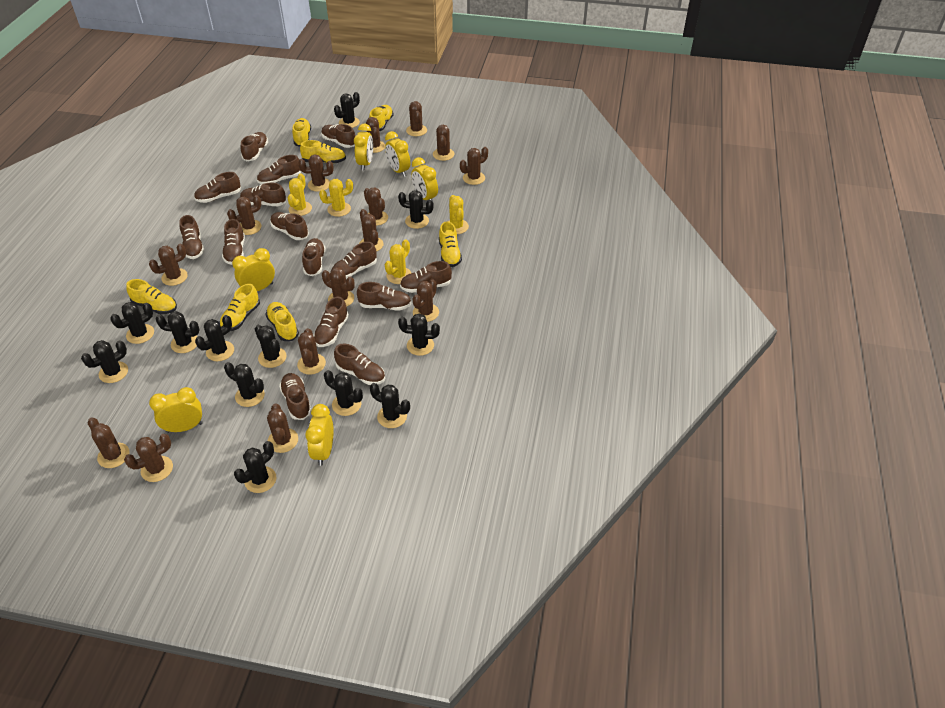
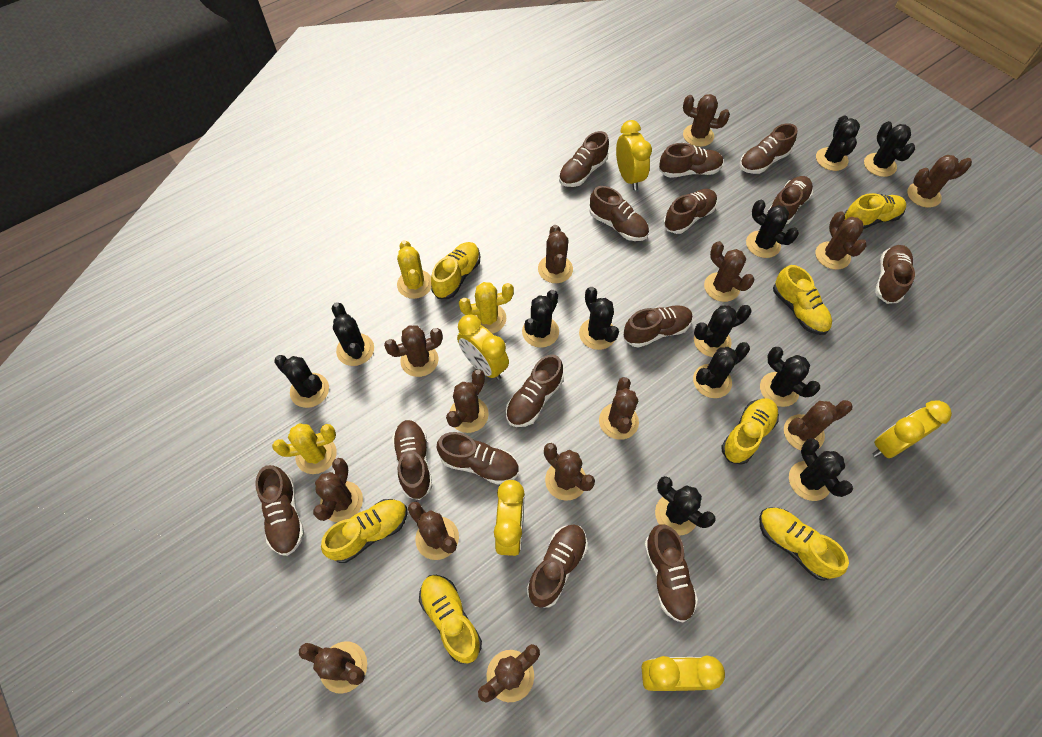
brown cactus: [88,417,130,468] [124,434,173,482] [149,244,188,286] [227,195,261,235] [267,403,298,453] [297,328,326,375] [298,154,334,192] [322,267,355,307] [359,209,384,252] [364,187,388,226] [366,117,385,153] [406,101,427,136] [413,279,439,322] [433,125,454,161] [460,147,488,185] = 15 -> [299,641,367,693] [313,458,363,522] [384,325,443,377] [408,502,459,560] [446,369,489,433] [478,644,540,703] [538,225,573,283] [544,443,595,501] [599,377,639,440] [683,94,730,147] [704,241,754,302] [784,400,853,450] [815,211,867,270] [907,155,972,208] = 14
brown shoe: [179,215,204,259] [194,172,241,203] [222,219,245,265] [240,183,286,206] [241,132,268,161] [257,155,301,184] [270,212,309,240] [279,373,311,420] [302,238,326,276] [313,297,349,347] [321,124,355,148] [332,242,377,279] [334,344,385,385] [357,282,411,311] [400,261,452,293] = 15 -> [255,465,304,556] [392,420,432,500] [437,432,519,485] [506,354,563,427] [527,524,587,608] [559,131,609,187] [589,186,649,241] [624,305,693,348] [644,525,698,622] [659,143,724,178] [663,189,717,234] [740,123,797,174] [767,176,813,224] [875,245,915,304] = 14
yellow cactus: [288,173,312,216] [319,179,353,217] [385,239,411,284] [448,195,469,234] = 4 -> [272,423,337,474] [397,240,431,299] [459,282,514,334] = 3
yellow clock: [149,387,203,433] [232,248,275,291] [305,404,333,466] [354,123,373,170] [385,131,410,177] [411,157,438,202] = 6 -> [457,314,509,380] [494,480,525,556] [616,120,652,190] [641,655,725,691] [873,400,952,458] = 5

